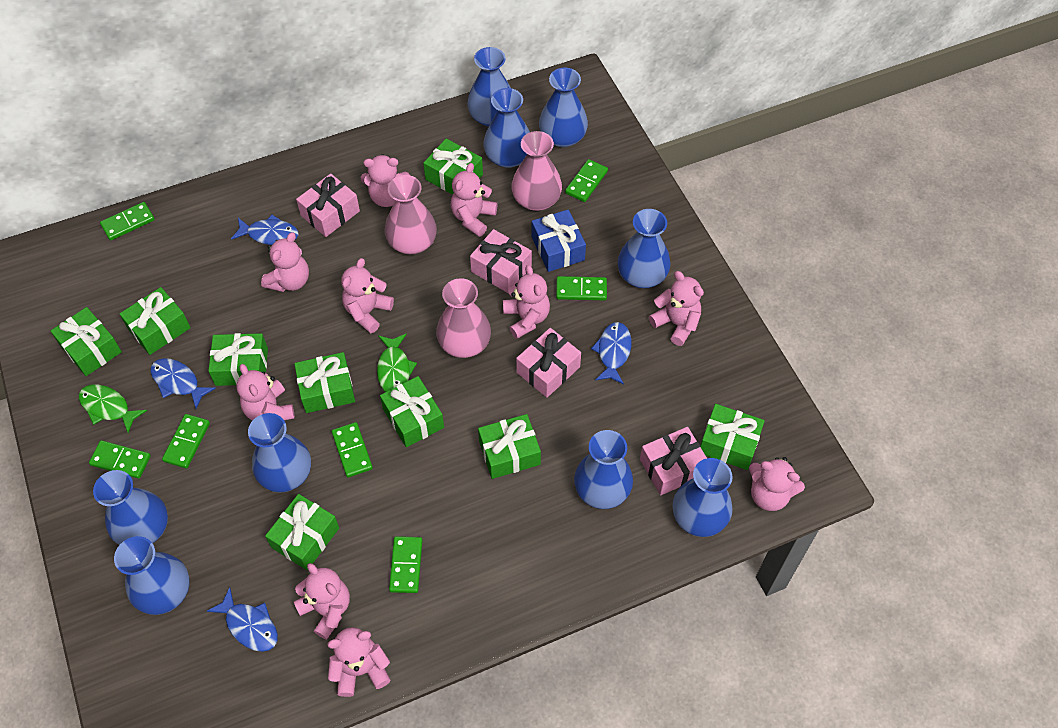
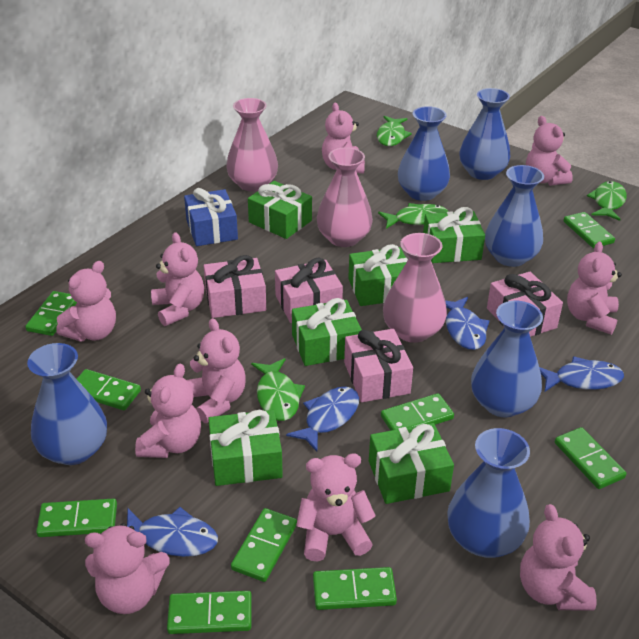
blue vase: [93,470,168,545] [114,536,190,615] [248,413,311,493] [467,47,511,127] [483,88,530,168] [539,68,588,147] [574,430,633,509] [618,209,671,288] [672,458,733,537] = 9 -> [27,343,107,465] [398,106,450,201] [447,428,530,558] [459,88,510,180] [471,301,543,417] [485,165,544,267] = 6
green domino: [89,440,151,479] [100,202,155,241] [162,414,210,468] [332,422,373,477] [389,536,423,593] [556,276,607,300] [565,159,608,202] = 7 -> [25,291,77,336] [36,498,117,537] [77,369,141,410] [167,591,252,634] [231,508,297,582] [313,567,397,610] [381,393,454,431] [555,427,627,489] [563,212,615,248] = 9
green fish: [79,385,147,433] [377,334,417,392] = 2 -> [251,358,305,421] [377,116,412,146] [378,203,448,229] [587,181,627,221] = 4
green gift: [51,307,122,376] [120,287,191,355] [208,333,268,386] [265,494,339,570] [294,352,355,413] [380,376,444,447] [423,139,483,195] [478,414,541,479] [701,404,765,470] = 9 -> [208,410,283,486] [248,181,312,239] [292,298,362,366] [348,244,408,306] [369,423,454,504] [423,207,485,263] = 6

